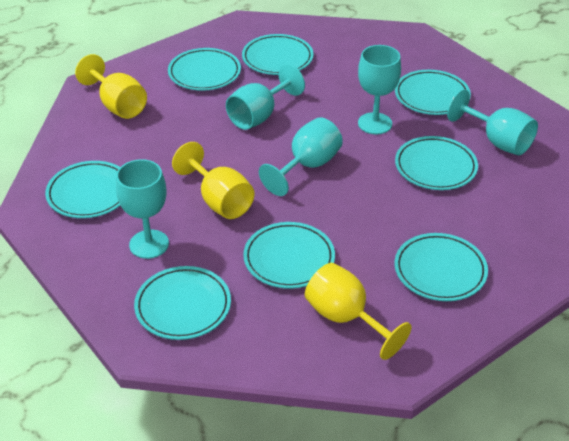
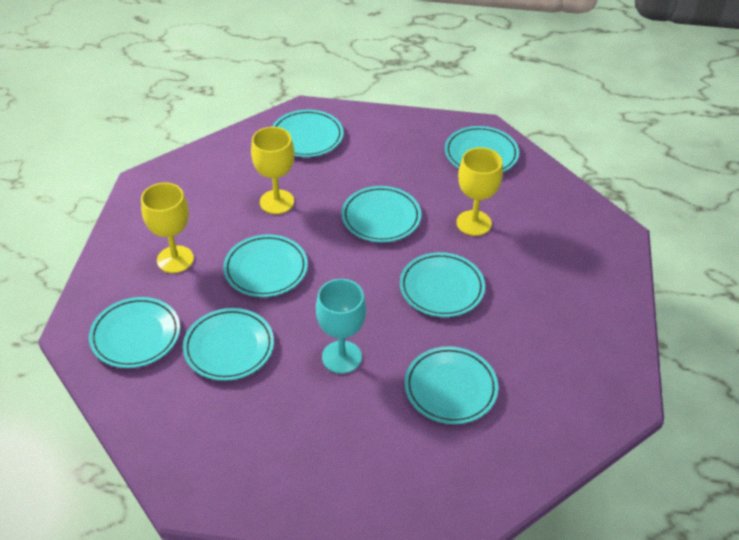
turquoise goblet: [116,159,169,259] [226,64,305,130] [259,117,343,196] [358,45,401,134] [447,89,538,156] = 5 -> [316,279,366,374] = 1

